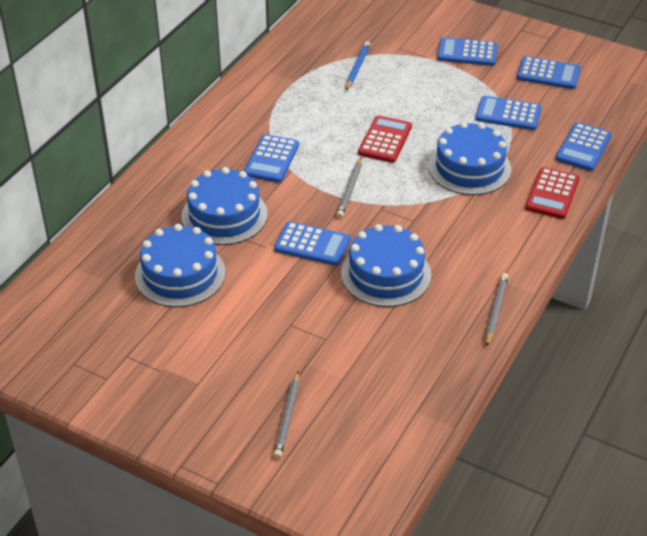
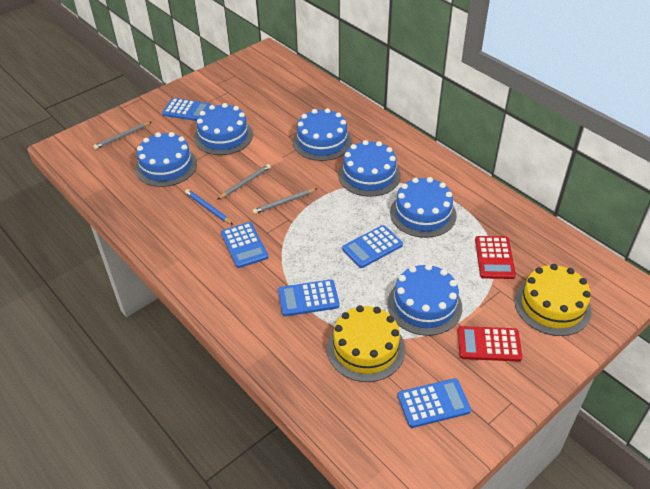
blue cake: [135,224,225,307] [181,167,268,245] [341,224,431,307] [428,122,511,195] = 4 -> [135,132,197,187] [194,103,253,155] [293,108,352,161] [338,140,401,197] [387,264,462,336] [390,177,457,238] = 6
blue calculator: [244,134,299,183] [274,221,351,266] [437,37,498,66] [475,95,542,130] [517,56,581,89] [556,122,612,171] = 6 -> [162,98,212,121] [221,222,268,268] [278,279,340,316] [342,225,403,268] [398,378,471,428] = 5
yellow cake: none = 0 -> [327,305,405,382] [515,264,592,336] = 2

